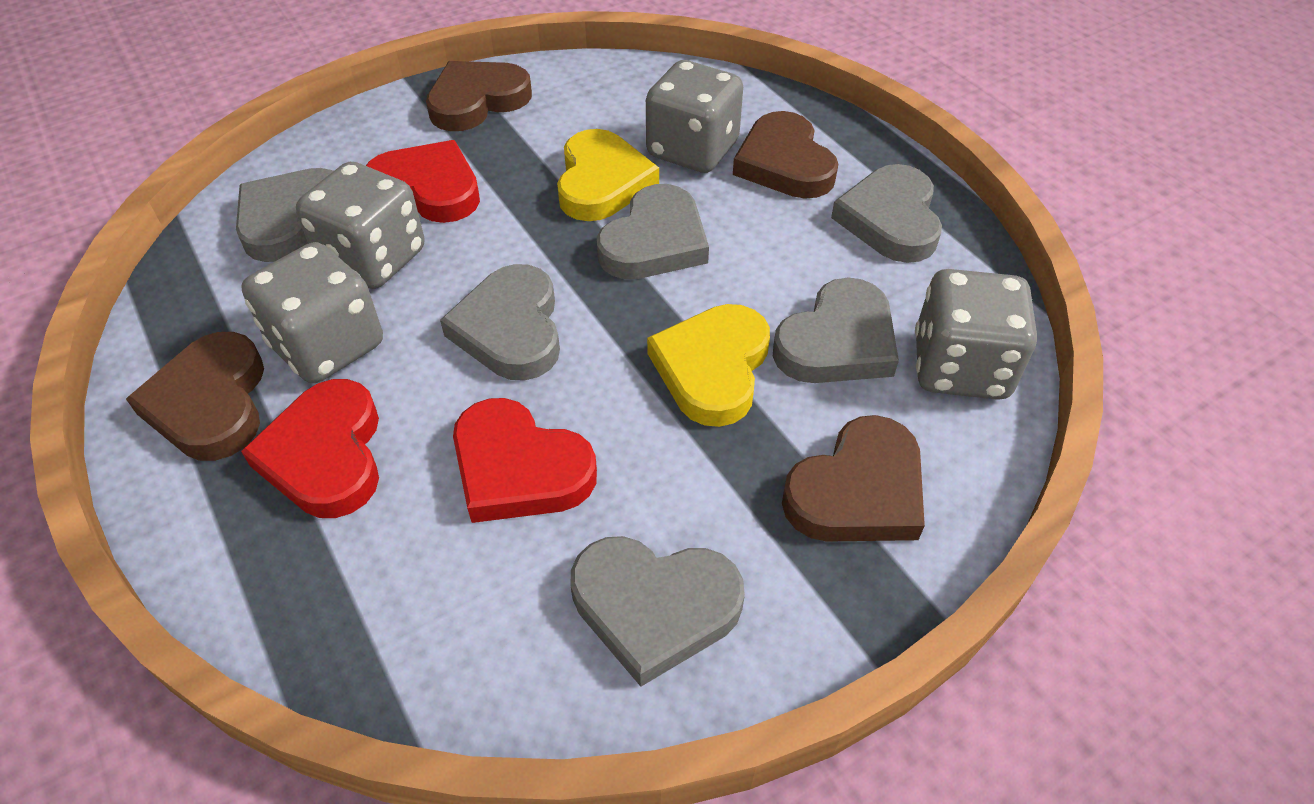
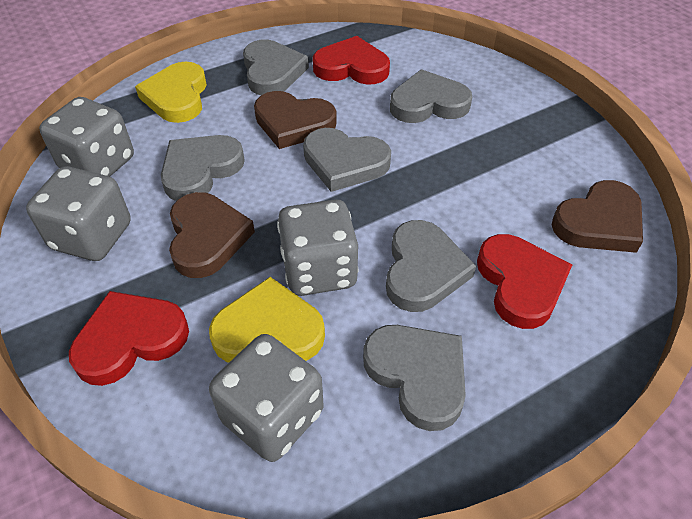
brown heart: [126,332,264,461] [426,61,532,131] [733,111,838,198] [782,415,925,542] = 4 -> [169,192,255,278] [254,91,337,149] [551,180,643,253] = 3

